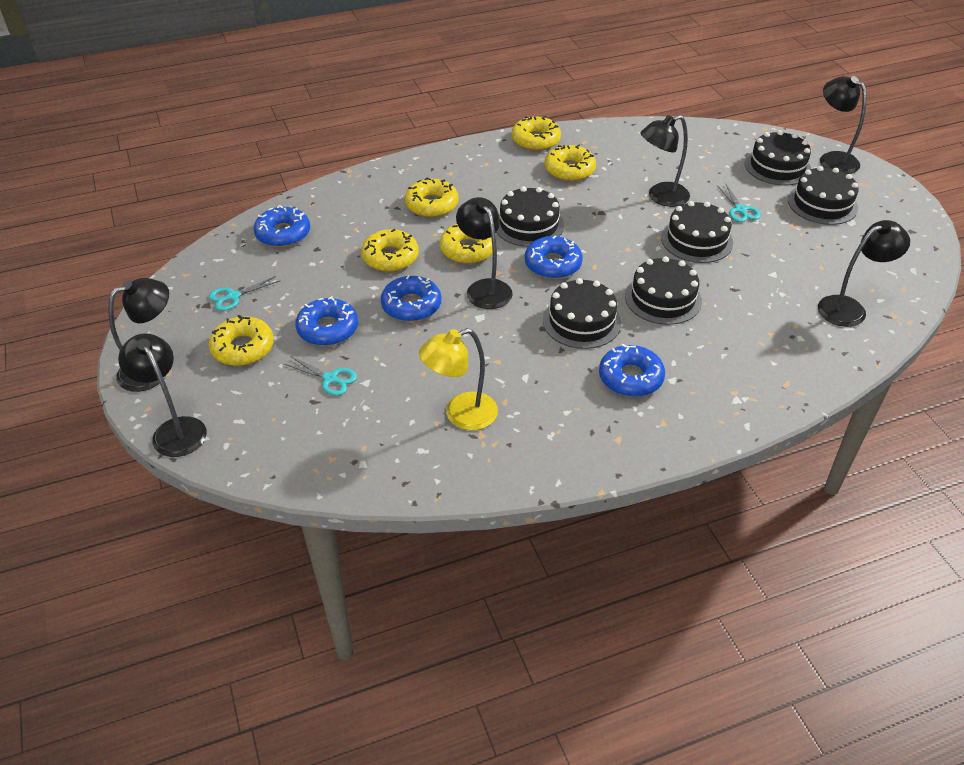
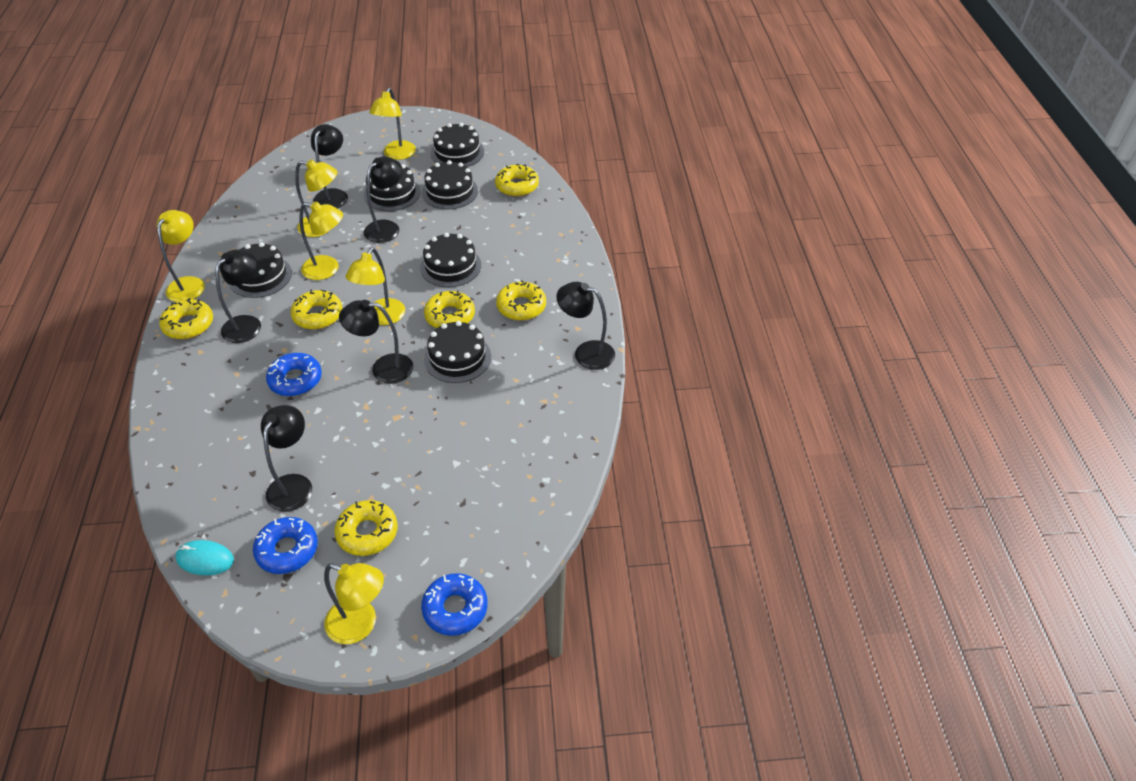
blue donut: [254,205,310,247] [295,296,358,346] [381,275,441,322] [525,235,583,279] [599,344,665,397] = 5 -> [253,517,318,574] [266,353,322,396] [421,573,488,636] = 3
turquoise mouse: none = 0 -> [175,540,234,576] = 1
turquoise scissors: [209,276,280,311] [284,356,357,396] [717,183,761,222] = 3 -> none = 0
yellow lamp: [419,328,498,430] = 1 -> [157,210,205,302] [295,159,337,237] [299,201,343,280] [324,563,384,644] [345,248,405,325] [369,88,416,160] = 6

